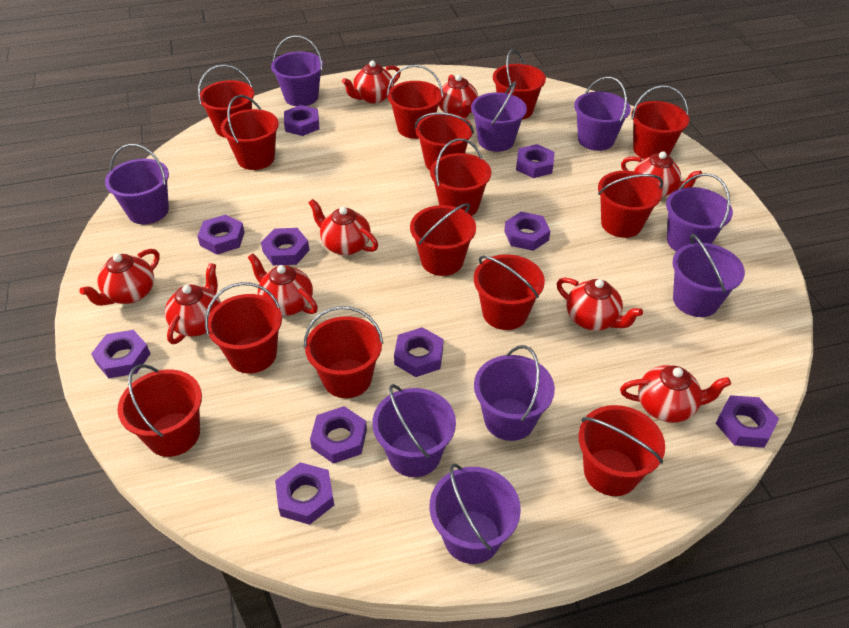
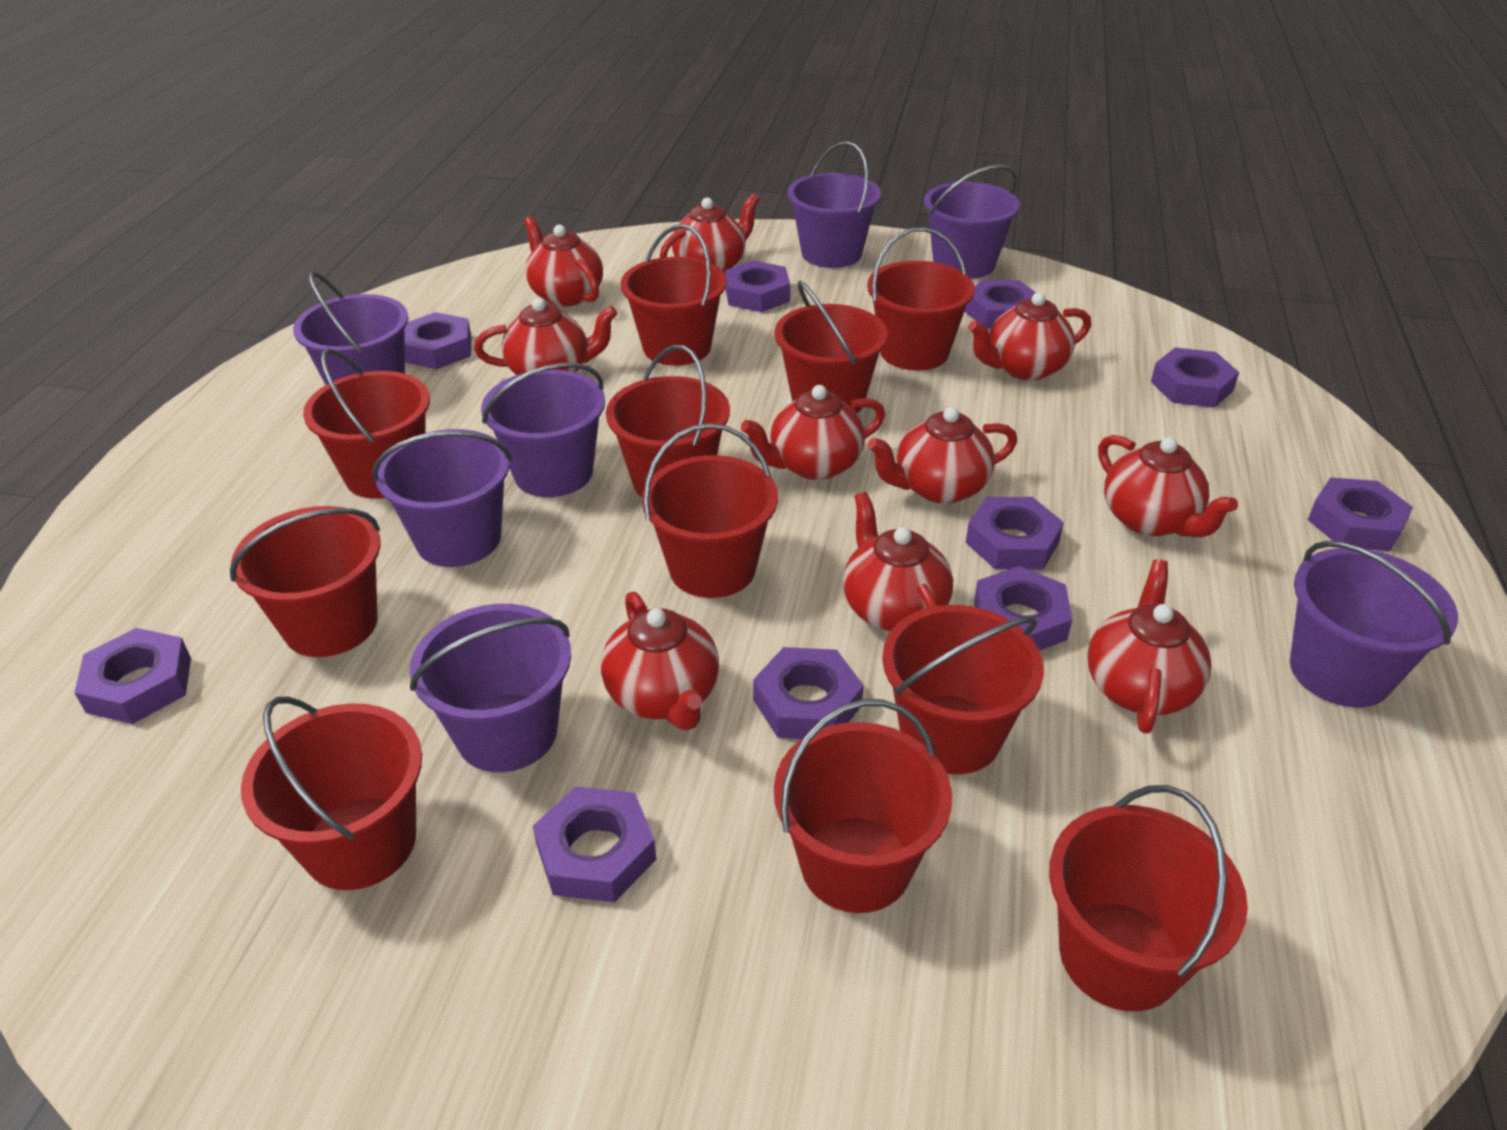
purple bucket: [105,144,169,224] [271,36,323,106] [372,384,456,477] [430,463,521,564] [471,82,527,152] [474,345,555,441] [574,77,631,151] [666,173,733,252] [672,234,745,317] = 9 -> [293,272,408,385] [372,429,512,567] [410,604,571,772] [481,363,605,497] [788,141,881,268] [924,164,1020,279] [1290,541,1458,707] = 7
red bucket: [117,364,202,457] [198,64,254,138] [205,282,282,373] [221,95,279,170] [304,306,383,398] [387,65,443,139] [410,203,476,276] [415,112,474,170] [430,138,491,216] [474,254,545,330] [493,49,546,120] [579,405,665,496] [598,171,663,238] [631,85,689,159] = 14 -> [230,506,381,657] [241,696,422,890] [303,349,430,499] [606,345,730,497] [621,224,727,366] [642,423,778,598] [774,699,952,913] [775,281,888,414] [867,227,975,371] [882,605,1044,774] [1049,785,1248,1011] = 11
red teapot: [79,249,160,306] [165,263,221,344] [248,253,318,316] [309,199,378,255] [342,61,401,104] [438,74,478,118] [557,278,643,331] [620,365,731,423] [621,151,702,197] = 9 -> [474,298,617,375] [524,216,603,307] [601,591,719,730] [660,194,759,274] [741,385,885,480] [843,492,953,631] [868,407,1017,504] [968,292,1091,380] [1088,559,1212,734] [1098,435,1238,537] = 10

